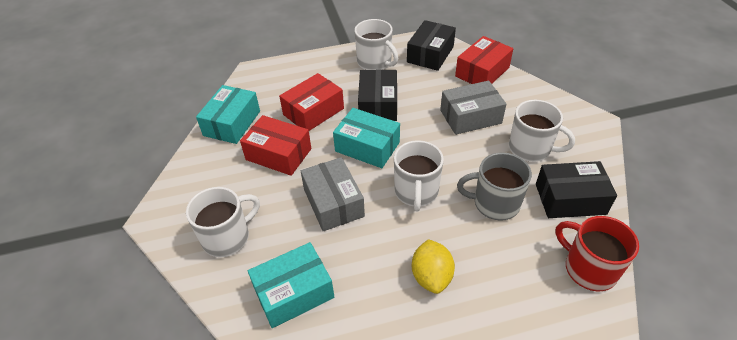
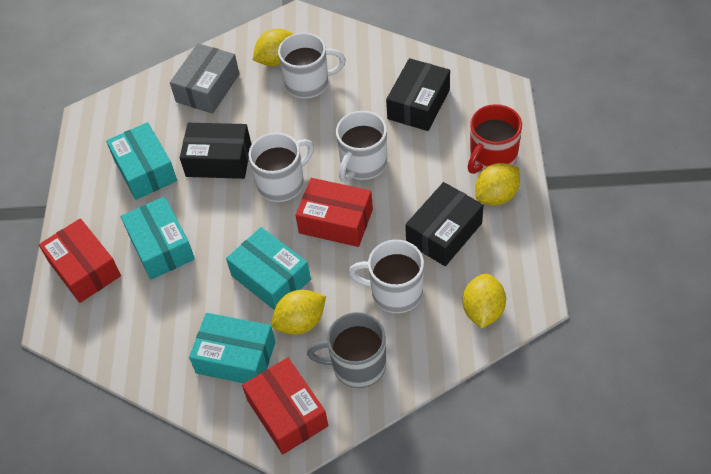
grey box: [301,157,365,231] [440,81,506,135] = 2 -> [170,43,239,114] = 1
turquoise box: [196,85,260,144] [248,242,334,328] [333,108,400,168] = 3 -> [106,122,177,200] [121,196,195,280] [189,313,276,383] [226,227,311,310] = 4
yellow lemon: [412,239,455,294] = 1 -> [253,29,294,66] [271,290,326,335] [463,273,506,328] [475,163,520,205] = 4

